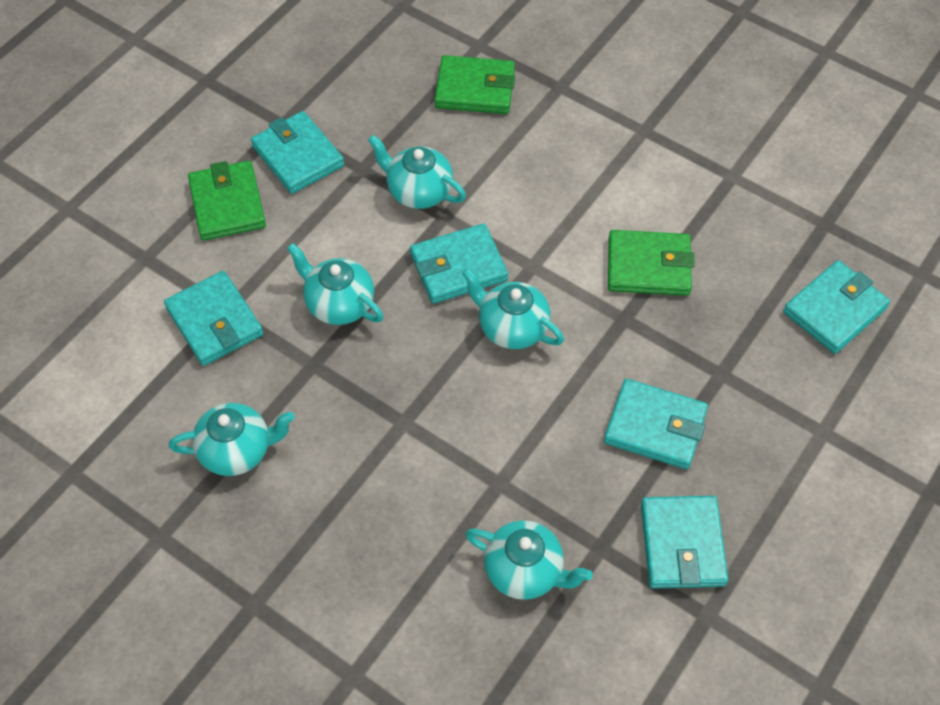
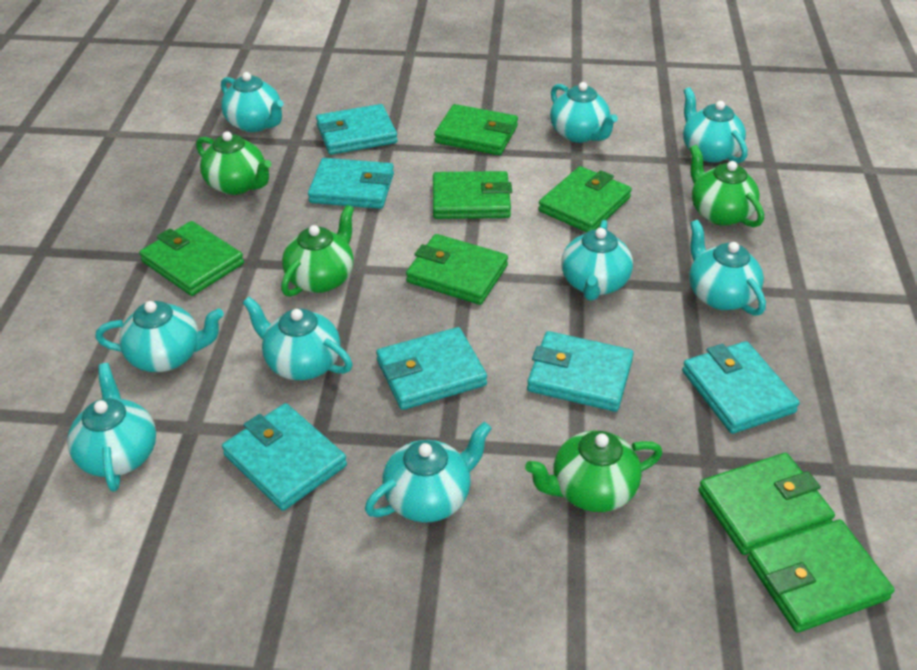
green teapot: none = 0 -> [196,132,272,195] [281,205,354,297] [525,431,663,512] [689,145,764,227] = 4
green wallet: [188,161,266,241] [435,55,515,114] [608,230,695,296] = 3 -> [139,221,244,296] [406,234,508,305] [433,171,512,219] [434,104,518,155] [538,166,632,232] [698,453,835,555] [747,519,894,633] = 7
turquoise teapot: [169,403,295,476] [287,243,383,325] [368,135,466,209] [462,268,564,349] [465,520,592,600] = 5 -> [67,363,156,492] [95,301,224,372] [221,72,284,132] [243,297,353,380] [365,422,492,523] [550,82,618,143] [561,220,633,301] [683,87,747,163] [689,220,766,316] = 9

